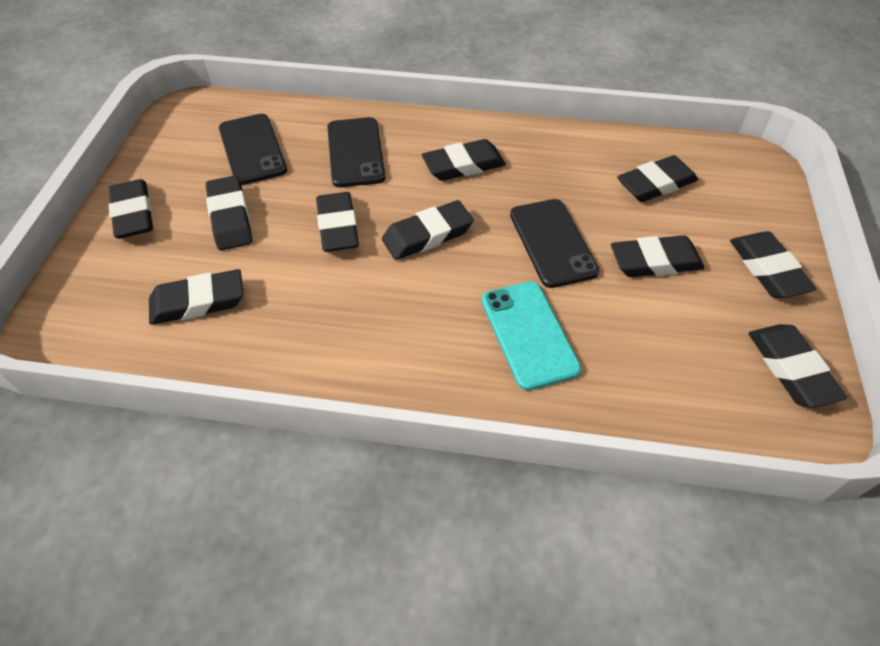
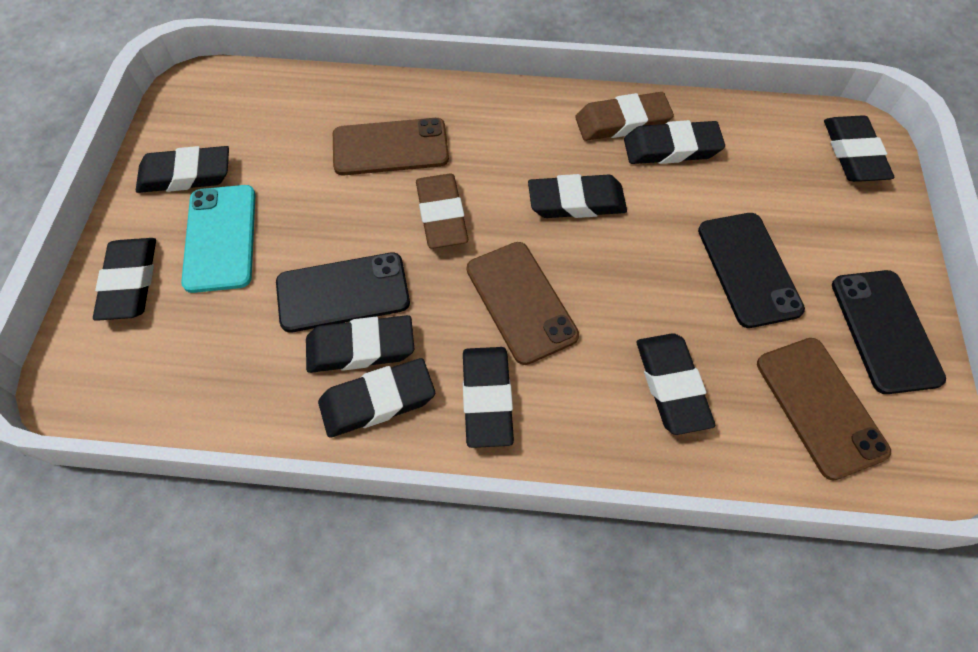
black eraser: [108,179,153,239] [149,269,244,325] [206,175,252,251] [316,192,359,252] [382,200,474,260] [422,139,506,181] [611,235,704,277] [617,155,698,202] [730,232,816,298] [748,324,847,408] = 10 -> [93,238,156,321] [136,146,229,193] [306,315,414,373] [318,358,435,438] [463,347,514,448] [528,174,627,218] [624,120,725,164] [636,333,715,435] [824,115,894,182] = 9
brown eraser: none = 0 -> [416,173,468,249] [575,92,674,141] = 2
brown phone: none = 0 -> [333,118,449,175] [467,242,579,365] [757,338,891,481] = 3

